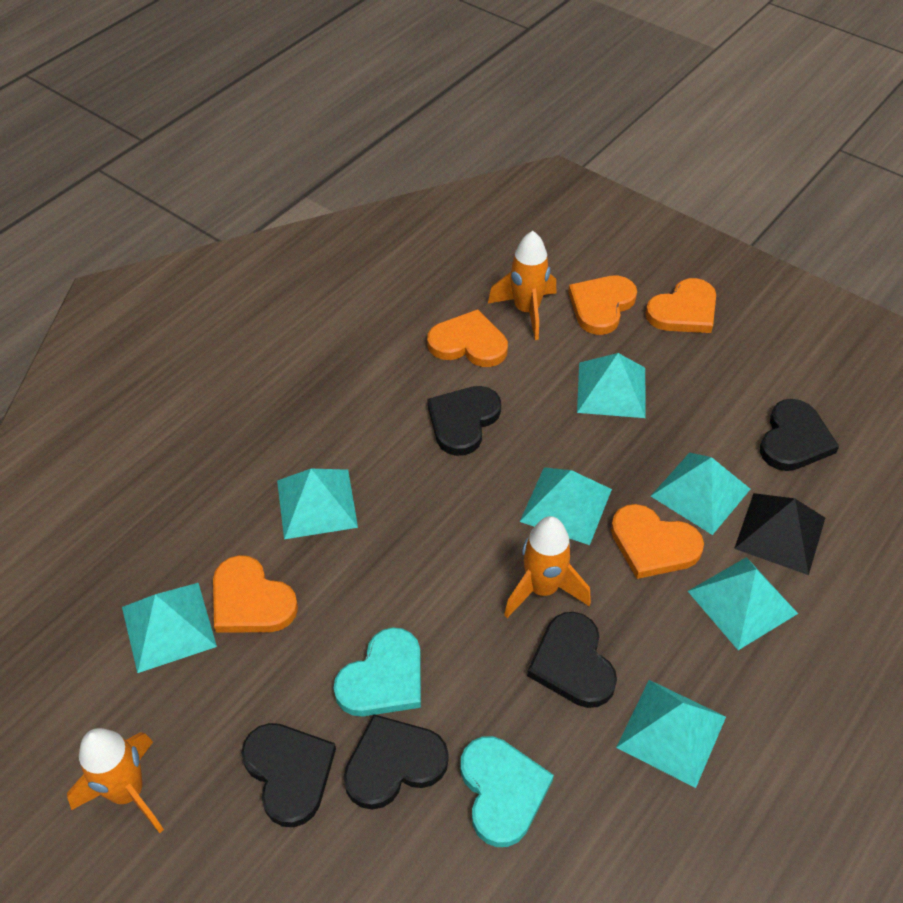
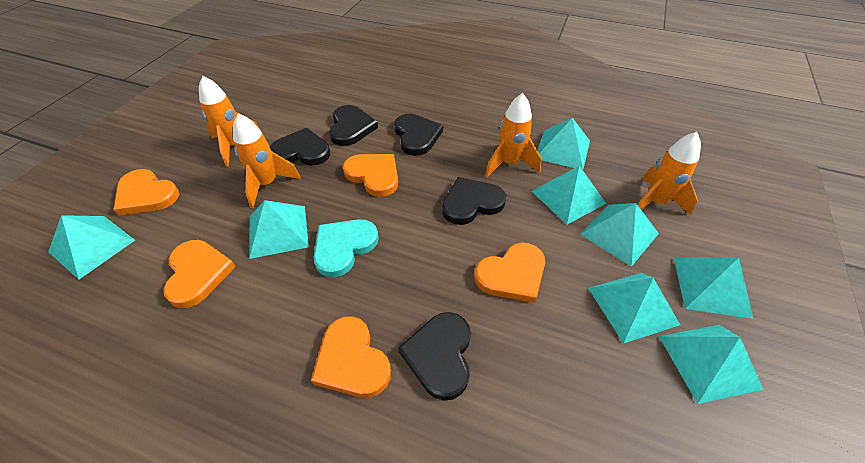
black pyramid: [734,493,825,575] = 1 -> none = 0
orange rocket: [67,728,164,833] [488,231,556,340] [504,516,591,618] = 3 -> [199,76,263,166] [233,113,301,208] [485,93,542,177] [638,132,701,215] = 4
turquoise heart: [334,627,421,717] [461,736,554,847] = 2 -> [313,219,379,277] = 1
turquoise pyramid: [122,583,217,673] [277,469,358,539] [520,467,612,545] [577,353,646,418] [616,680,726,788] [651,452,750,535] [688,557,798,650] = 7 -> [48,215,135,280] [249,200,309,259] [531,166,606,224] [538,118,590,170] [580,203,659,267] [588,273,680,344] [659,325,763,404] [674,257,753,319] = 8

